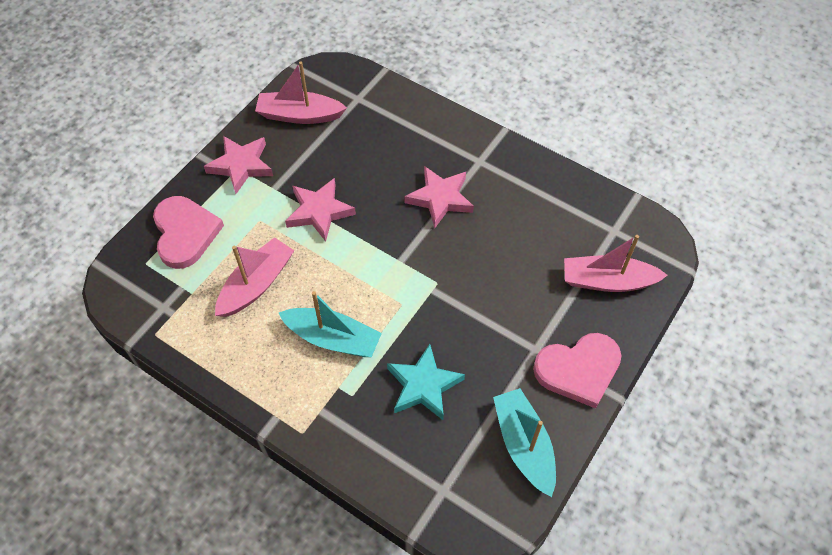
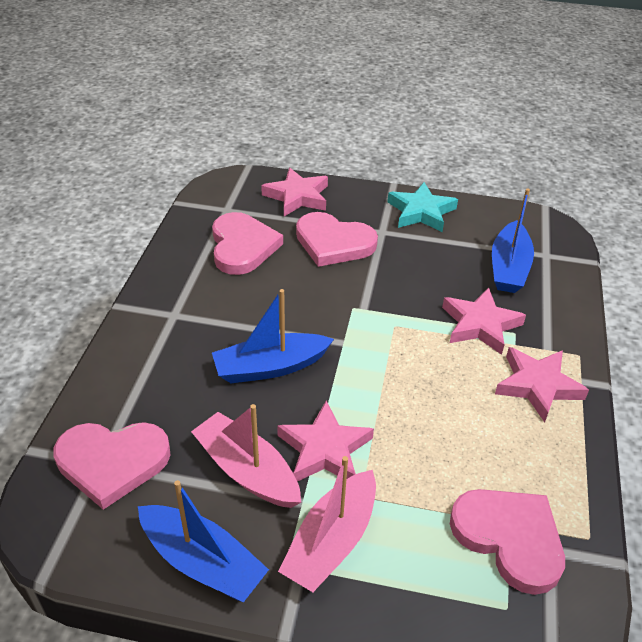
blue boat: none = 0 -> [138,480,269,602] [212,289,334,383] [492,189,534,293] = 3
pink boat: [215,237,295,317] [255,61,347,124] [564,235,668,292] = 3 -> [191,404,301,508] [278,456,376,592] = 2
pink heart: [153,196,224,269] [533,333,622,408] = 2 -> [53,422,170,510] [212,212,283,275] [296,212,378,267] [450,489,565,595] = 4
pink star: [204,136,273,194] [285,178,356,242] [404,166,474,228] = 3 -> [261,168,328,216] [277,401,374,482] [442,288,526,355] [495,347,589,422] = 4
turquoise boat: [279,291,382,357] [493,388,556,497] = 2 -> none = 0

